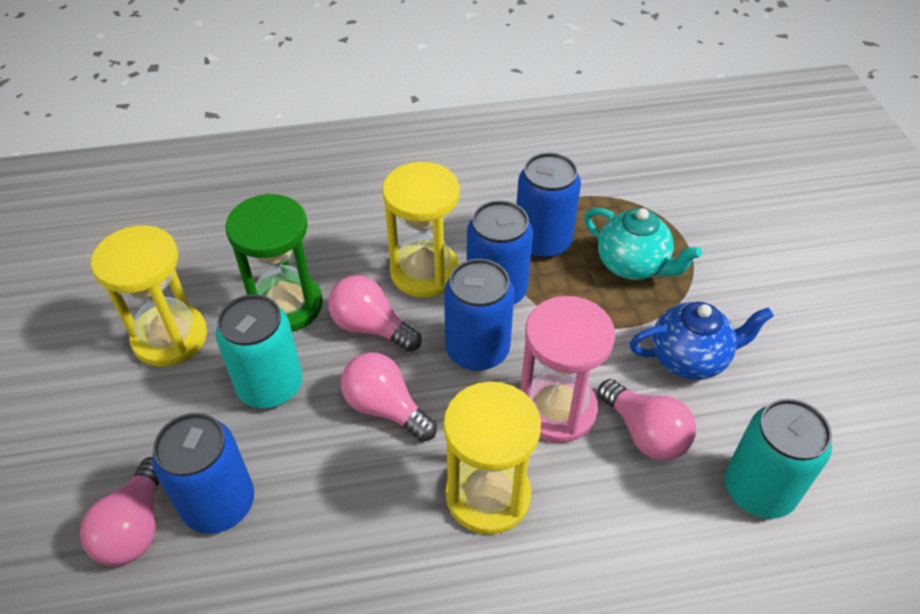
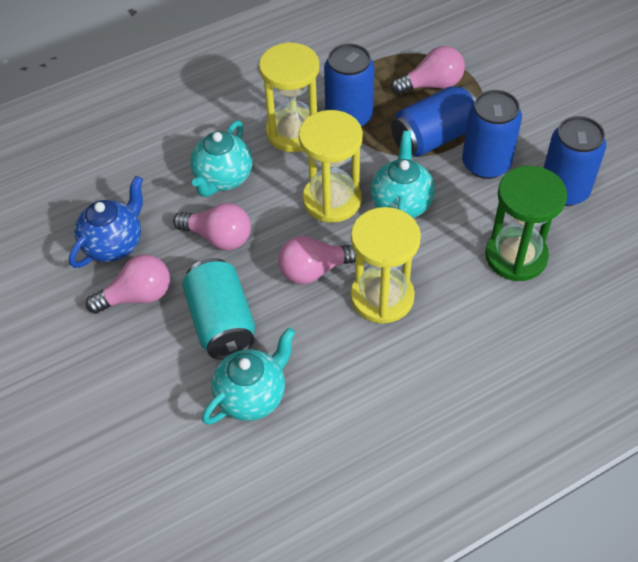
pink hourglass: [520,296,615,443] = 1 -> none = 0
turquoise can: [216,294,302,408] [725,399,832,519] = 2 -> [182,258,255,360] = 1
turquoise teapot: [584,208,702,280] = 1 -> [190,120,253,197] [202,327,295,425] [371,131,435,218] = 3

